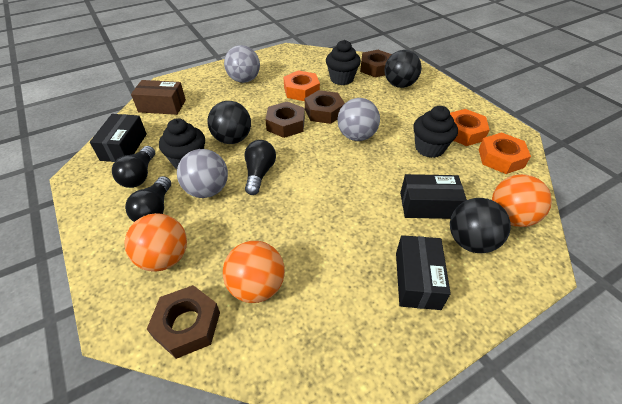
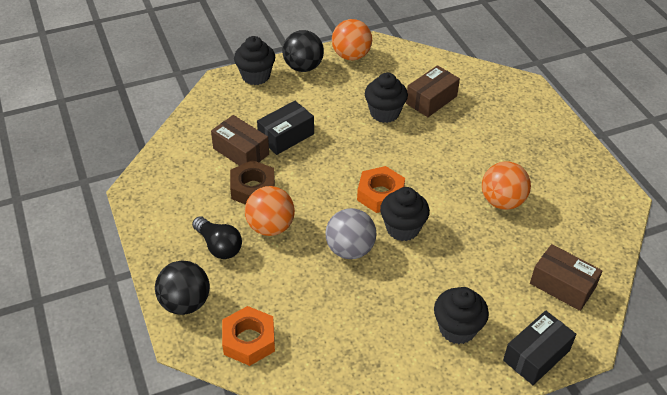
black ball: [207,101,251,144] [385,50,422,88] [450,198,511,253] = 3 -> [155,260,210,315] [282,30,324,72] = 2
black box: [90,114,147,162] [396,235,451,310] [400,174,467,219] = 3 -> [257,101,314,155] [503,310,576,385] = 2
black cupcake: [159,118,205,169] [326,40,361,85] [413,106,458,158] = 3 -> [234,36,275,85] [365,72,408,123] [380,187,430,241] [434,287,489,344] = 4
black light bulb: [112,146,155,188] [125,176,171,222] [245,140,276,195] = 3 -> [192,216,242,259] = 1
brown box: [131,80,186,115] = 1 -> [211,115,269,166] [406,65,460,117] [530,244,602,311] = 3
brown nut: [147,285,220,359] [265,101,305,138] [305,90,345,124] [360,50,392,78] = 4 -> [230,160,275,205] = 1
grey ball: [177,149,228,198] [224,45,260,83] [337,98,380,141] = 3 -> [325,208,376,259] = 1
orange nut: [283,70,320,101] [450,109,490,146] [478,132,531,174] = 3 -> [222,306,275,366] [357,166,405,213] = 2

